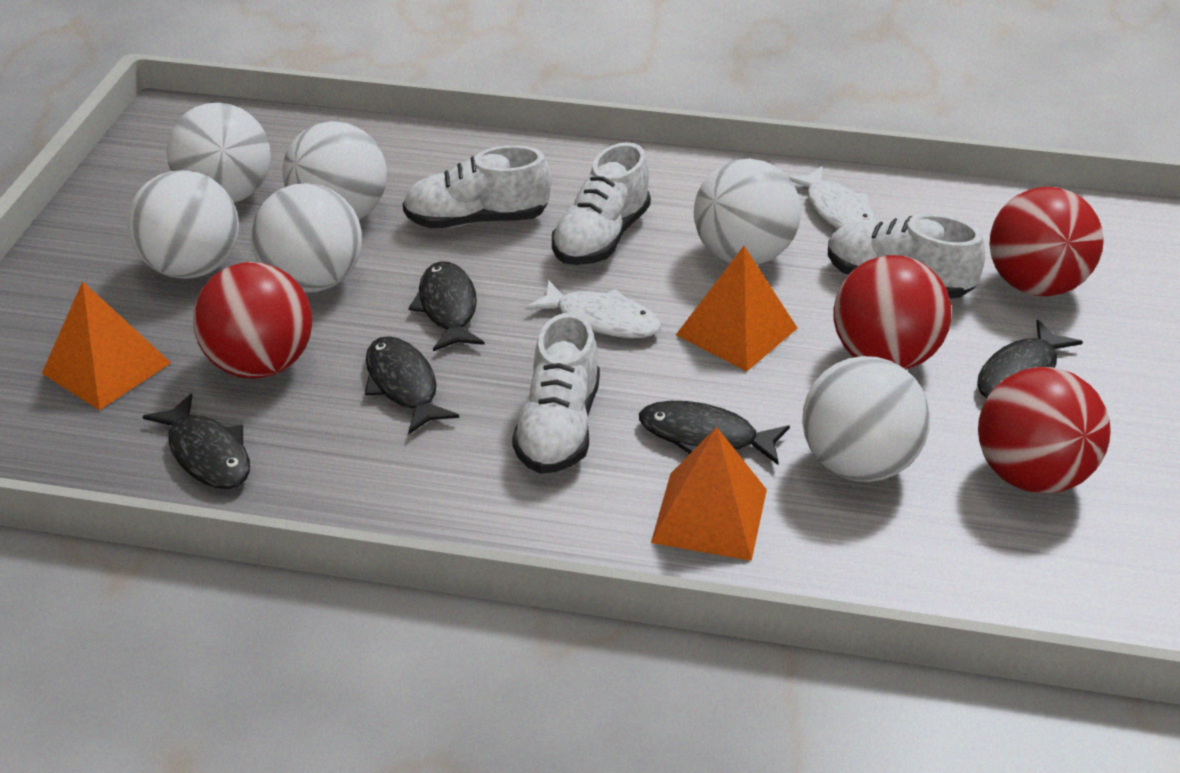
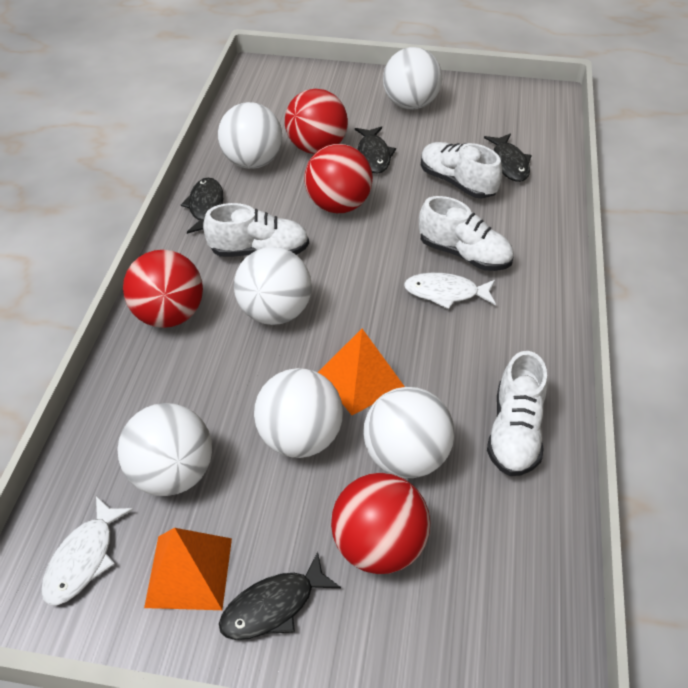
black fish: [142,393,250,489] [365,336,459,435] [408,261,485,351] [639,401,790,465] [977,320,1083,398] = 5 -> [181,178,223,234] [219,552,341,640] [355,126,396,174] [484,133,532,182] = 4
orange pyramid: [42,281,171,410] [651,427,767,561] [676,246,797,371] = 3 -> [144,528,232,610] [318,329,405,415] = 2

